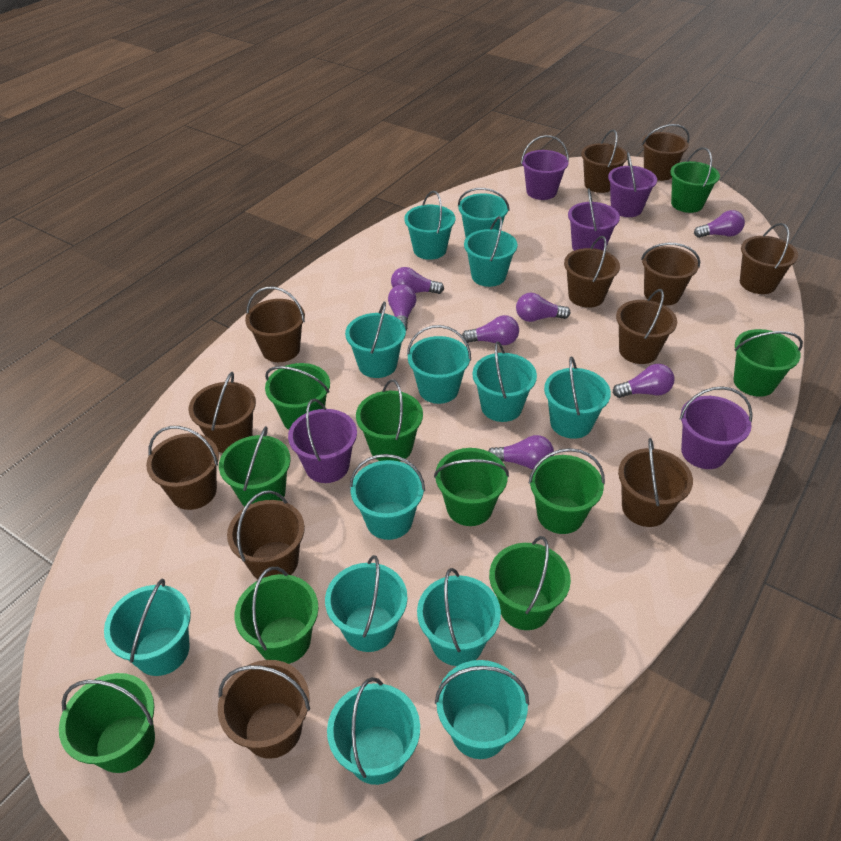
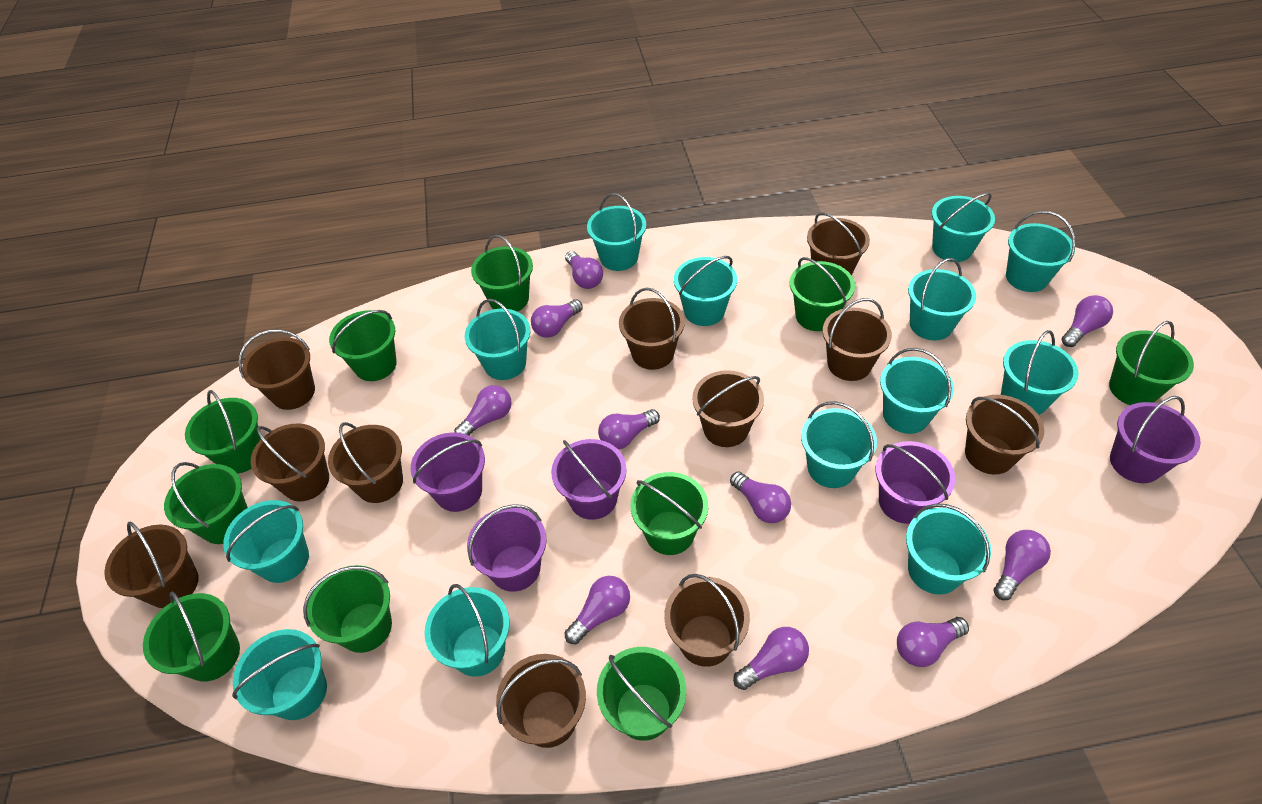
brown bucket: [146,426,219,510] [189,372,256,453] [218,660,310,759] [227,490,305,579] [245,287,305,362] [564,236,620,308] [581,130,627,193] [616,289,677,364] [618,438,693,527] [641,243,700,306] [642,124,690,181] [740,223,798,294] = 12 -> [104,522,199,608] [238,329,315,410] [251,423,329,501] [328,422,403,503] [496,654,586,748] [619,288,685,370] [664,574,750,667] [692,370,764,447] [807,213,870,275] [823,298,892,381] [965,395,1044,475] = 11
purple light bulb: [388,285,416,330] [391,267,444,294] [462,315,519,345] [488,435,554,469] [516,293,571,322] [613,364,674,398] [694,210,745,238] = 7 -> [454,385,512,435] [531,299,583,338] [564,576,630,644] [565,251,603,289] [598,409,660,449] [730,471,791,523] [733,627,809,690] [897,617,969,667] [994,530,1051,600] [1062,295,1113,347] = 10

